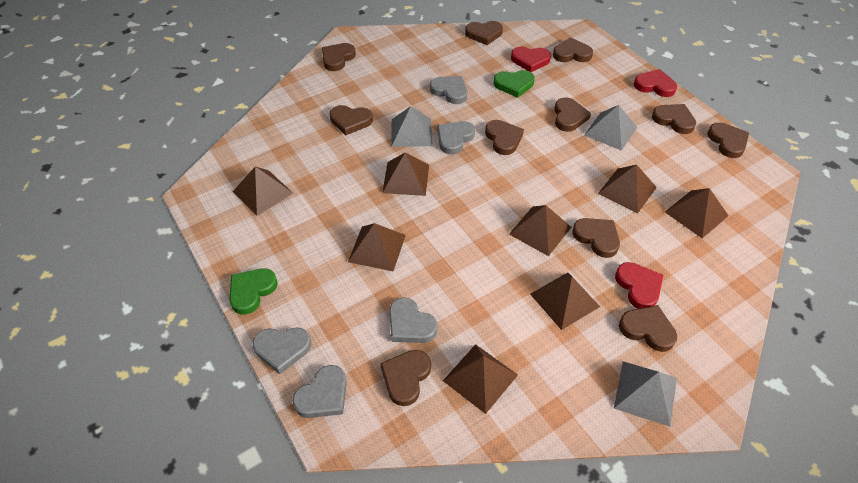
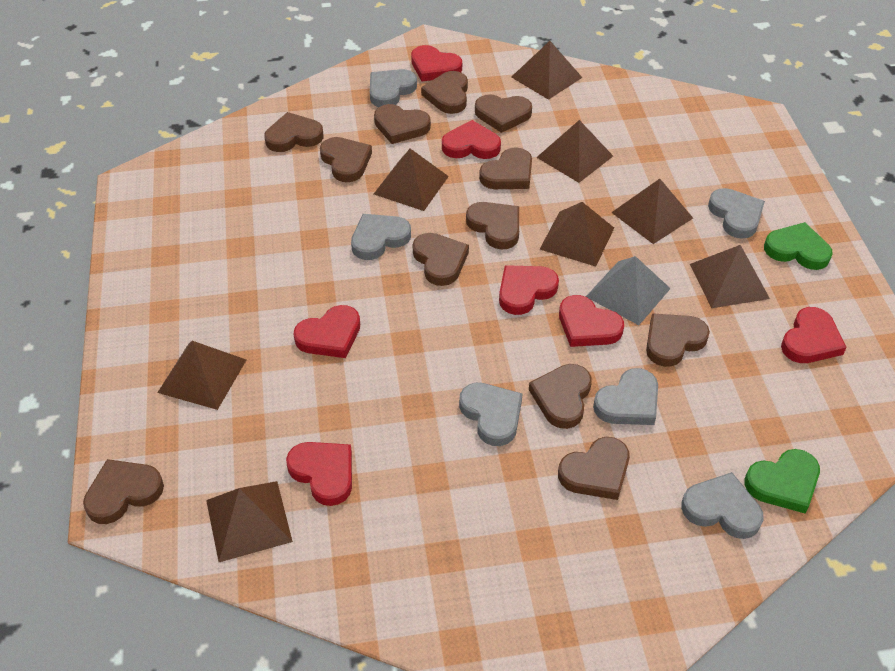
brown heart: [322,43,356,71] [330,105,373,135] [380,350,431,406] [465,21,503,45] [485,120,524,155] [553,37,593,62] [554,97,591,132] [572,218,620,258] [619,305,677,352] [652,104,696,134] [707,123,749,158] = 11 -> [83,459,164,524] [264,112,324,152] [320,137,372,182] [374,104,431,144] [413,233,469,286] [421,71,468,114] [466,202,519,250] [475,94,532,133] [479,147,532,189] [529,364,592,429] [558,437,630,500] [646,313,710,367] = 12
grey heart: [252,327,311,374] [292,365,347,418] [389,297,438,343] [430,76,467,104] [437,121,475,155] = 5 -> [351,214,411,260] [370,69,417,107] [459,383,523,446] [593,368,658,425] [681,472,763,539] [708,188,765,239] = 6
grey pyramid: [391,106,432,147] [584,105,637,151] [614,361,677,427] = 3 -> [586,256,671,325] = 1
red heart: [511,46,551,72] [615,262,663,309] [634,69,677,97] = 3 -> [286,442,352,506] [294,305,360,358] [411,45,462,81] [442,120,501,159] [499,265,559,315] [559,295,624,347] [781,307,847,363] = 7

